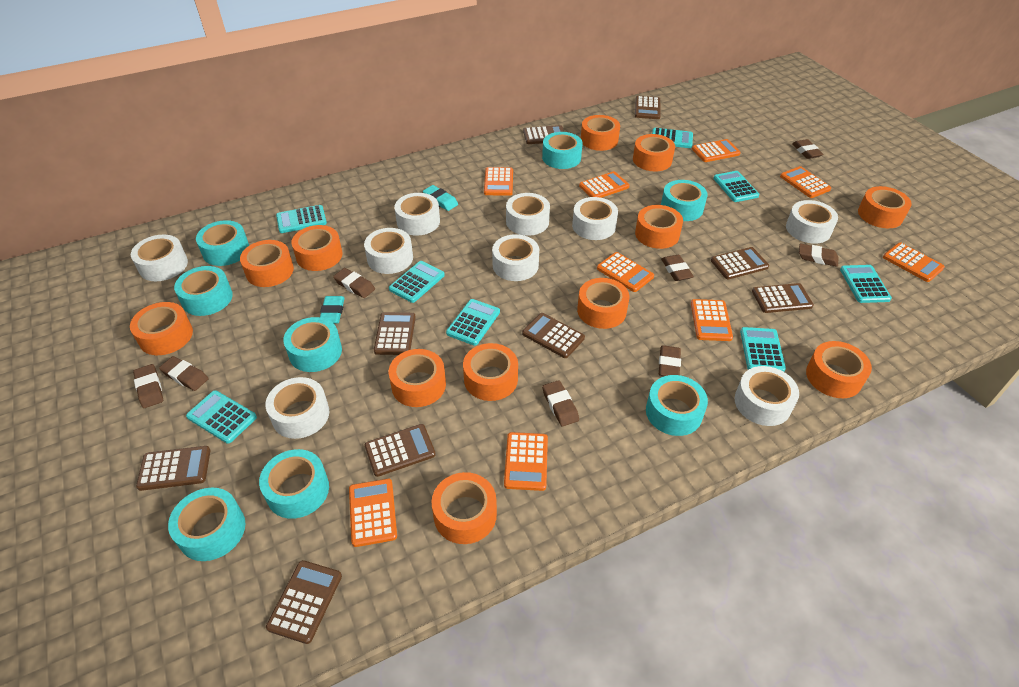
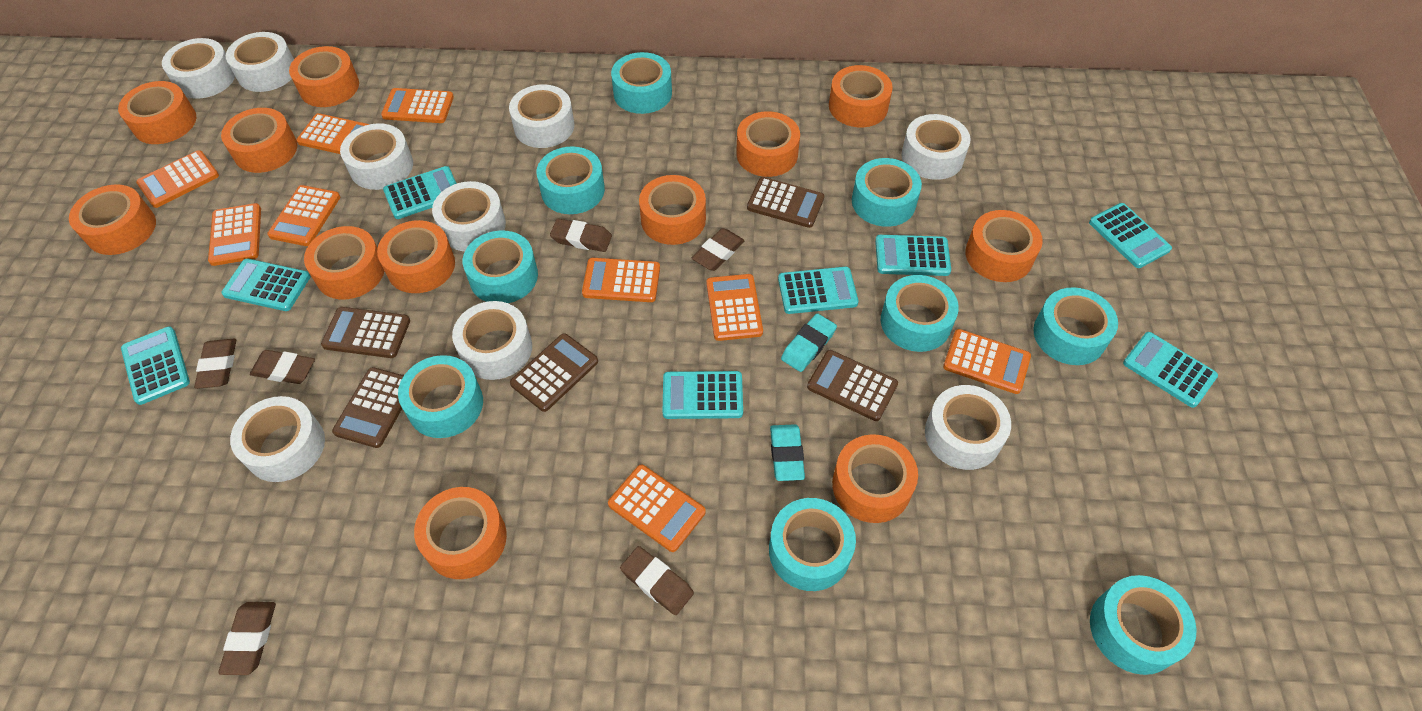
brown calculator: [136,446,211,491] [266,560,342,644] [365,424,436,477] [374,312,416,355] [522,313,585,358] [523,125,564,144] [635,96,661,119] [711,247,769,279] [752,283,814,313] = 9 -> [321,307,410,358] [332,367,404,448] [510,333,598,412] [747,177,824,228] [807,350,898,421] = 5
brown eraser: [133,364,163,408] [159,356,209,391] [333,268,375,298] [542,380,579,427] [659,345,681,376] [661,255,694,281] [792,139,823,159] [799,243,838,267] = 8 -> [194,339,236,389] [218,602,276,675] [250,350,315,384] [550,219,612,252] [620,546,694,615] [692,228,745,271] = 6
turquoise tape: [168,488,245,561] [174,266,233,316] [196,220,249,266] [259,449,329,519] [283,317,342,372] [542,132,582,169] [646,375,708,436] [661,180,708,221] = 8 -> [398,355,483,438] [463,230,538,303] [536,146,605,214] [611,52,672,114] [769,498,856,591] [852,158,922,227] [881,275,959,352] [1033,287,1118,365] [1090,575,1197,675] = 9

